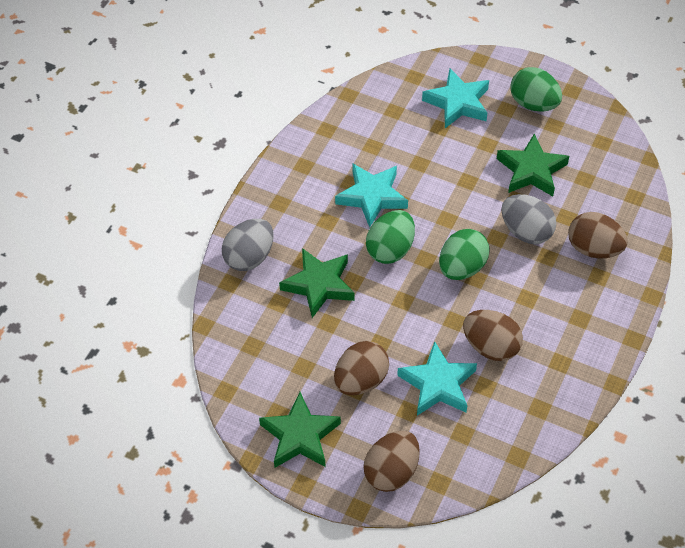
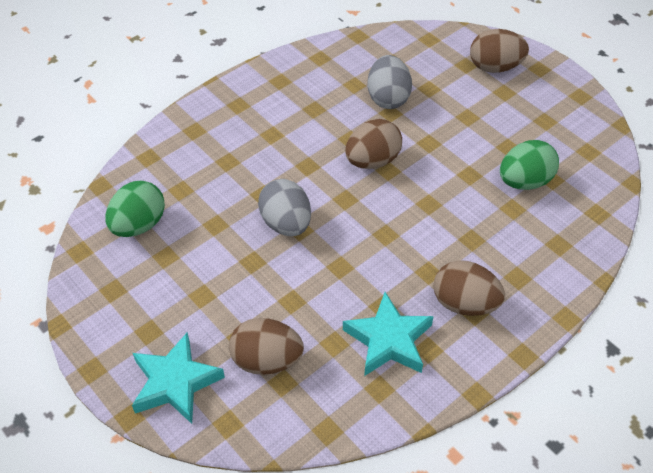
green egg: [366,210,415,264] [439,229,490,280] [510,67,562,112] = 3 -> [105,180,165,237] [500,140,559,190] = 2
green star: [259,392,341,468] [279,248,355,318] [497,134,569,196] = 3 -> none = 0
turquoise star: [335,163,408,227] [397,341,477,416] [422,69,489,128] = 3 -> [132,332,225,424] [343,292,434,376] = 2

